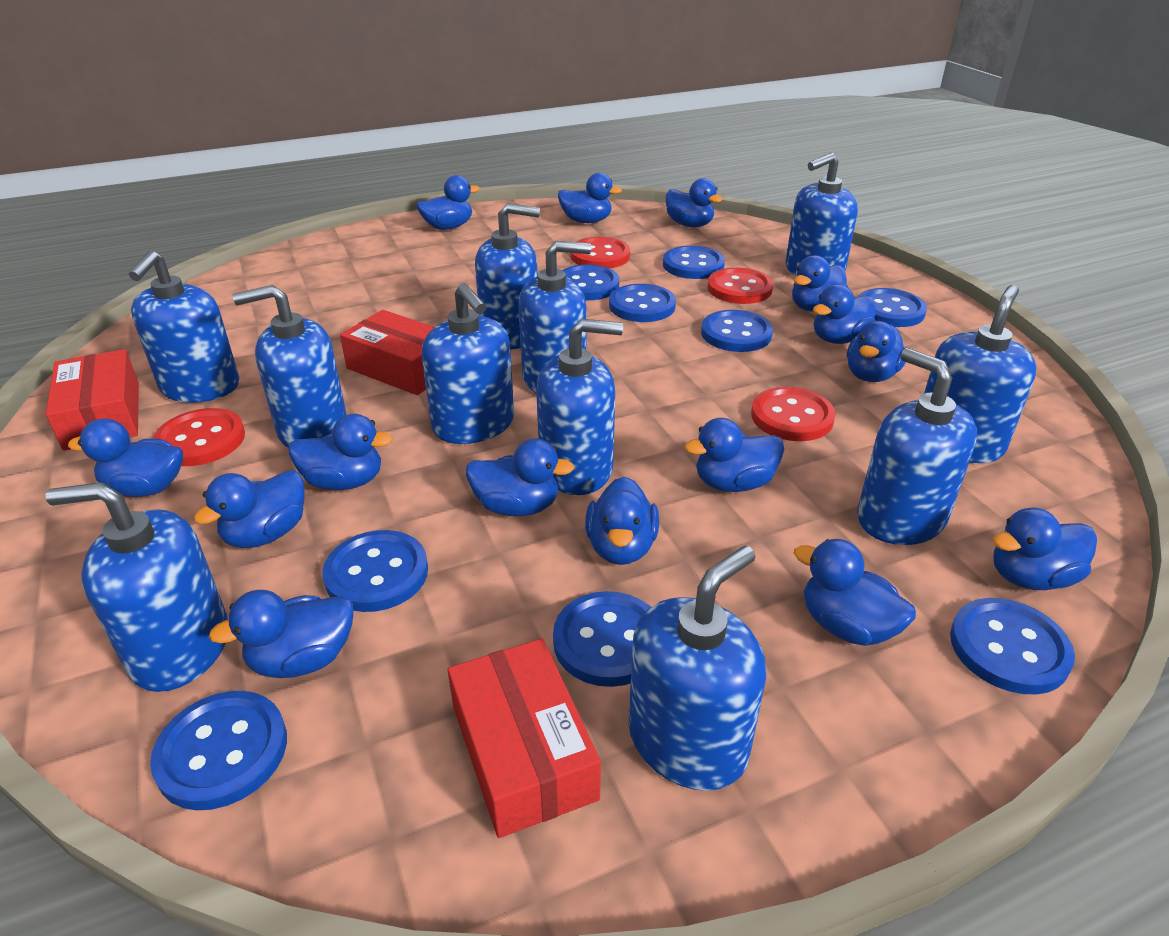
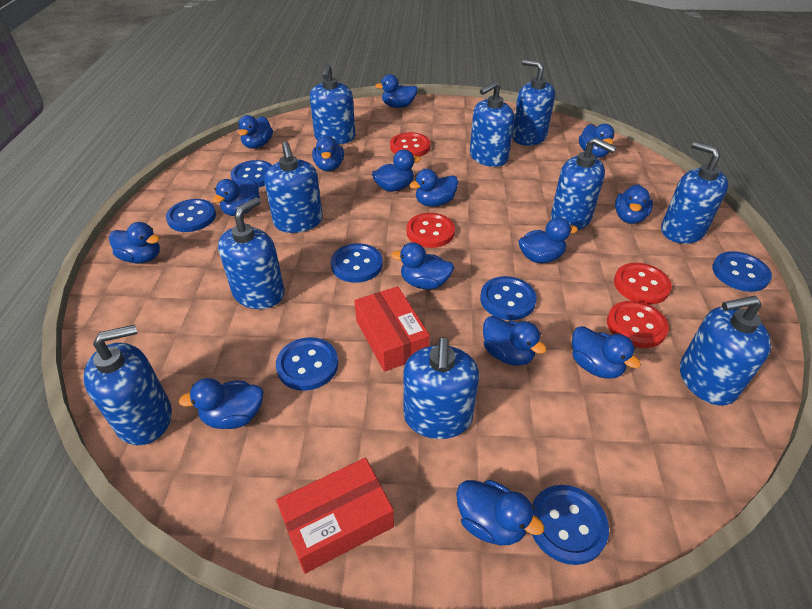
blue button: [150,691,287,810] [322,530,428,612] [553,591,651,687] [563,265,619,300] [609,284,676,322] [663,246,725,279] [701,310,773,352] [858,288,927,327] [950,598,1075,694] = 9 -> [166,199,216,232] [230,160,272,188] [276,337,338,391] [331,243,383,283] [480,276,537,320] [532,485,609,565] [712,251,772,292] = 7
blue soap dispenser: [45,482,228,692] [129,251,239,403] [233,285,347,448] [422,283,514,444] [475,203,540,350] [518,241,591,393] [536,319,623,495] [628,546,766,791] [786,153,858,276] [857,348,977,545] [924,285,1036,463] = 11 -> [84,325,172,445] [218,197,285,309] [264,142,323,233] [310,64,355,145] [403,337,479,439] [470,81,515,167] [512,59,555,146] [551,138,616,230] [661,141,728,244] [680,296,771,406] = 10
red box: [46,349,139,451] [340,310,435,395] [448,639,601,838] = 3 -> [276,458,394,574] [354,286,430,372] = 2

